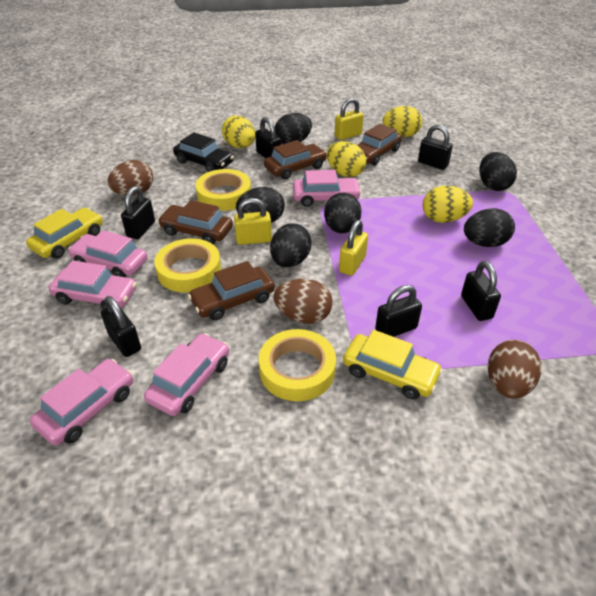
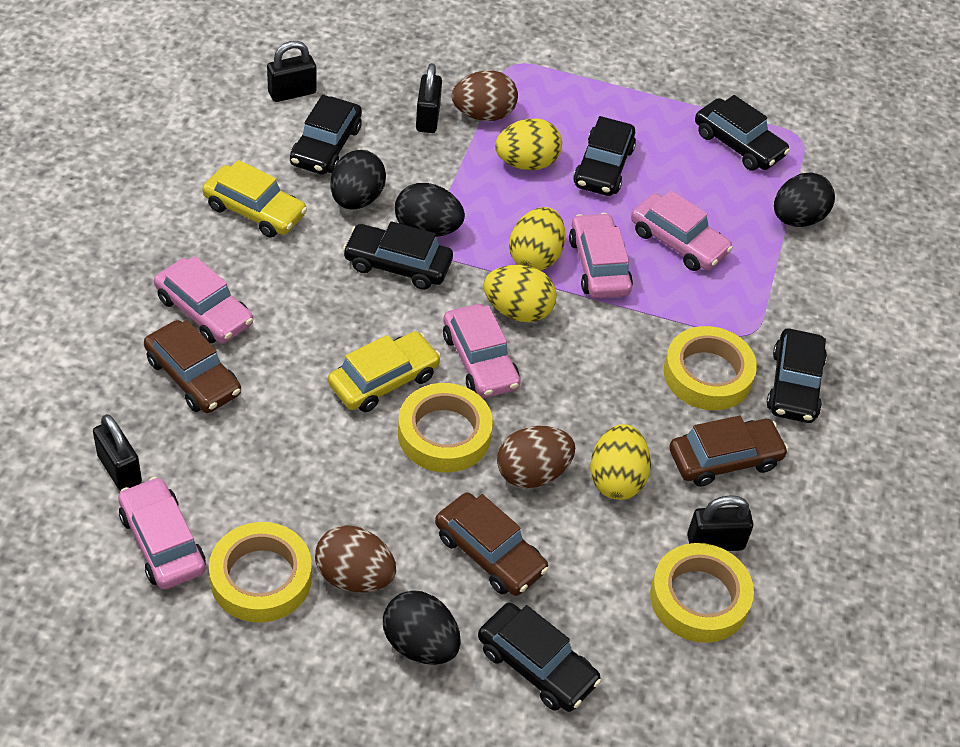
black car: [173,132,234,172] = 1 -> [290,95,362,175] [343,221,453,290] [478,603,601,712] [573,116,636,196] [695,95,790,171] [767,329,827,423] = 6
black egg: [236,187,285,222] [270,223,312,267] [275,113,312,144] [324,193,361,233] [464,208,515,247] [480,152,517,191] = 6 -> [330,150,386,210] [383,590,461,665] [395,183,465,237] [774,172,835,227] = 4
black padlock: [101,296,141,357] [121,186,155,239] [255,117,281,158] [375,285,422,337] [418,125,453,170] [461,261,501,321] = 6 -> [93,414,142,491] [267,41,317,102] [416,63,442,133] [687,495,753,551] = 4
brown car: [158,200,233,244] [188,261,275,320] [264,140,327,180] [357,123,402,166] = 4 -> [144,320,241,413] [435,492,549,596] [669,415,788,487] = 3
yellow padlock: [234,198,272,245] [334,98,364,140] [339,220,368,276] = 3 -> none = 0
yellow tape: [154,238,221,292] [195,169,251,211] [259,329,336,401] = 3 -> [209,522,312,622] [398,383,493,472] [650,543,754,643] [664,326,757,410] = 4

